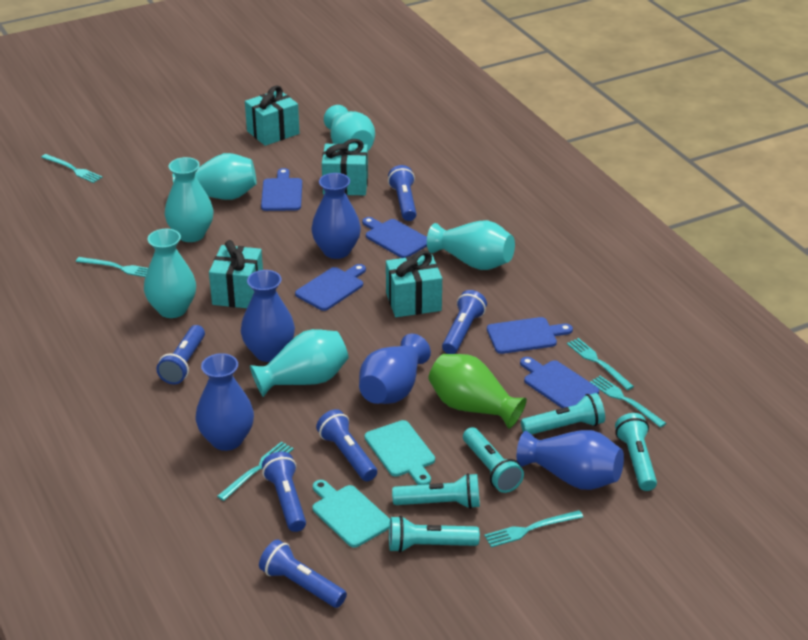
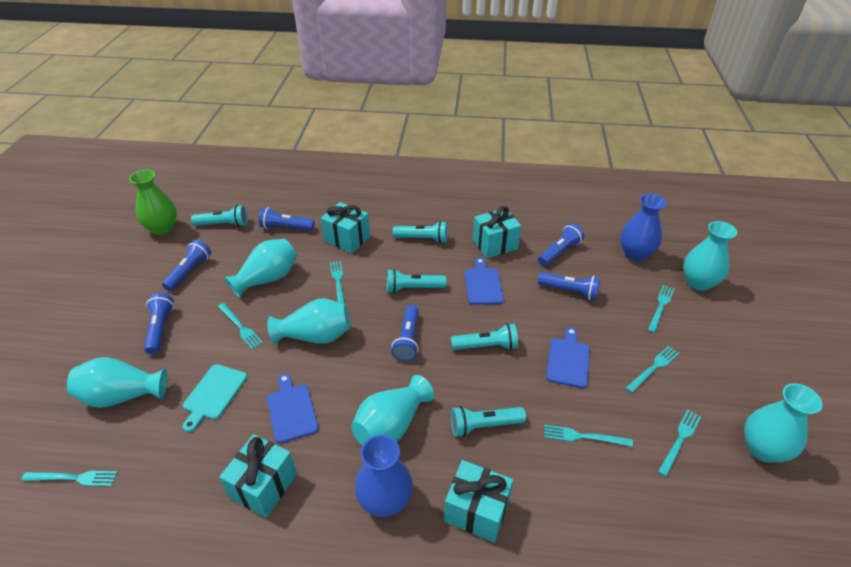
blue cutting board: [261,168,302,211] [295,264,366,311] [362,217,427,258] [487,317,573,354] [520,357,599,408] = 5 -> [267,374,319,444] [465,258,504,305] [546,327,590,388] = 3
blue vase: [196,353,254,451] [241,270,295,362] [311,173,361,259] [359,334,431,404] [517,430,624,490] = 5 -> [355,435,413,517] [620,194,666,261] = 2
turquoise cutting board: [312,480,390,548] [364,420,435,485] = 2 -> [183,364,247,432] = 1
turquoise fork: [41,154,103,183] [76,257,148,277] [217,441,294,501] [484,510,583,547] [567,338,634,390] [590,376,666,428] = 6 -> [21,471,117,486] [218,303,263,349] [330,261,345,304] [544,425,633,447] [626,346,679,393] [648,285,674,333] [658,410,701,477] = 7

